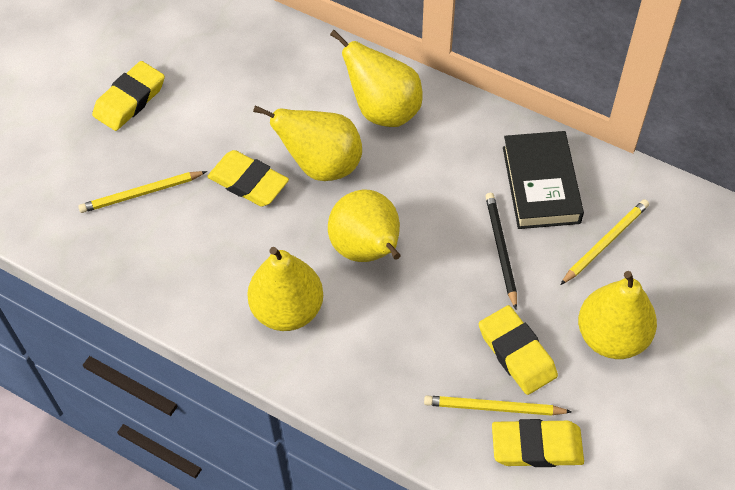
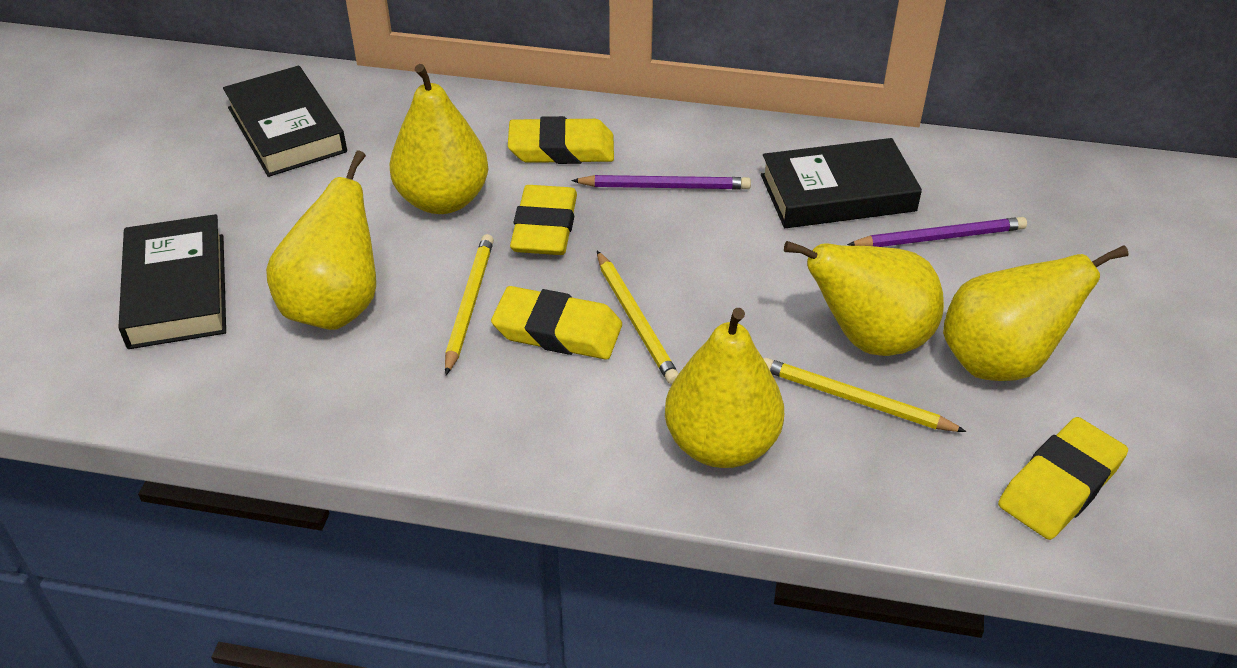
black book: [503,131,584,229] = 1 -> [118,214,226,349] [223,66,347,177] [761,138,922,228] = 3
black pencil: [485,193,517,309] = 1 -> none = 0
purple pencil: none = 0 -> [571,175,751,190] [847,217,1027,247] = 2

